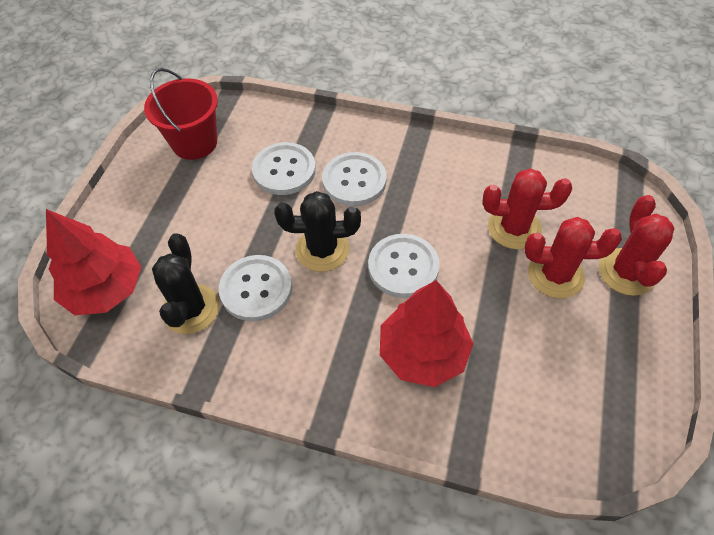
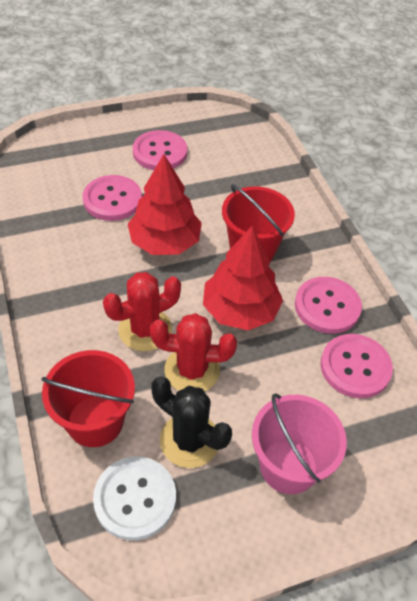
black cactus: [152,233,219,334] [275,191,361,272] = 2 -> [151,377,232,468] = 1
pink bucket: none = 0 -> [252,393,347,494] = 1
pink button: none = 0 -> [83,175,142,221] [133,130,187,170] [295,277,362,334] [320,334,393,398] = 4
red bucket: [144,68,218,160] = 1 -> [41,350,135,447] [222,184,295,261] = 2
red cactus: [483,168,572,250] [524,217,622,299] [599,195,674,296] = 3 -> [103,272,181,352] [150,313,237,392] = 2
white button: [219,255,292,321] [252,142,316,195] [322,152,387,206] [368,234,440,298] = 4 -> [93,456,176,540] = 1

